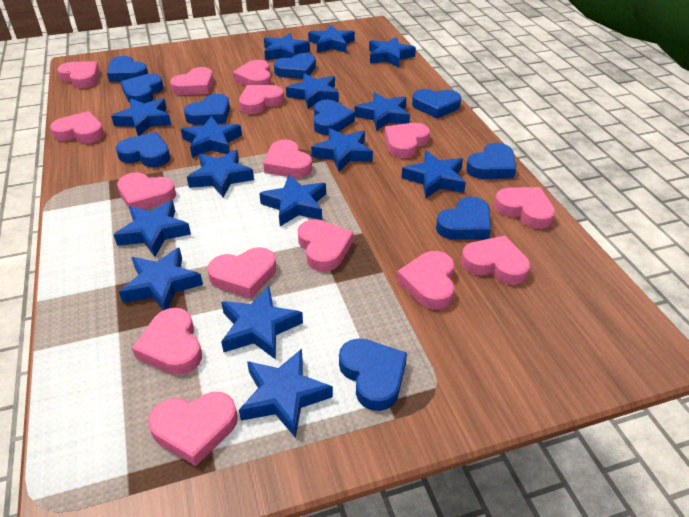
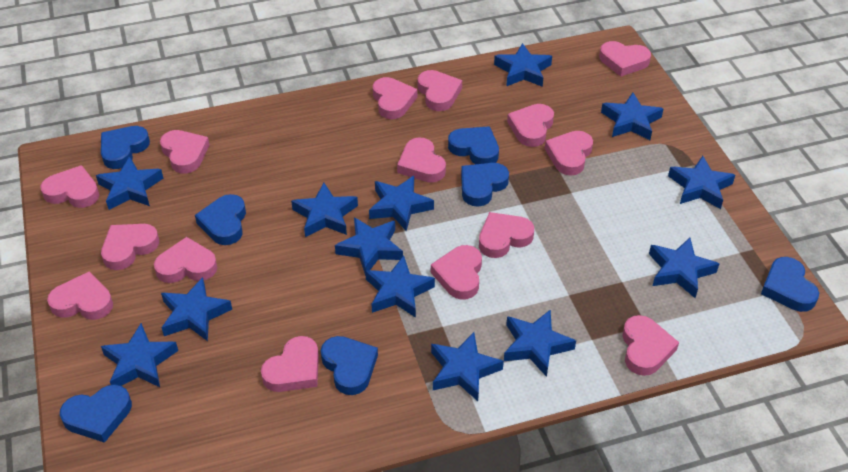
blue heart: [107,56,148,82] [116,132,170,167] [121,74,164,103] [184,94,230,125] [274,53,316,79] [314,100,355,135] [339,338,407,411] [412,89,461,118] [436,197,491,240] [466,143,516,179] = 10 -> [60,385,132,443] [101,126,150,169] [195,194,246,245] [321,336,378,395] [448,127,499,164] [461,163,509,207] [761,257,819,312] = 7
blue star: [111,98,171,136] [114,200,191,257] [119,247,203,310] [181,116,242,158] [187,150,254,197] [221,286,303,360] [239,349,333,438] [259,175,326,226] [264,33,310,60] [286,73,339,109] [308,25,355,53] [311,128,373,172] [355,92,410,131] [369,37,416,67] [401,151,466,199] = 15 -> [96,157,163,210] [101,323,178,387] [161,277,232,341] [291,183,358,237] [335,217,403,276] [365,256,435,318] [369,176,434,231] [431,332,504,401] [494,43,552,87] [504,309,576,377] [601,93,663,140] [649,238,719,298] [668,156,735,209] = 13

